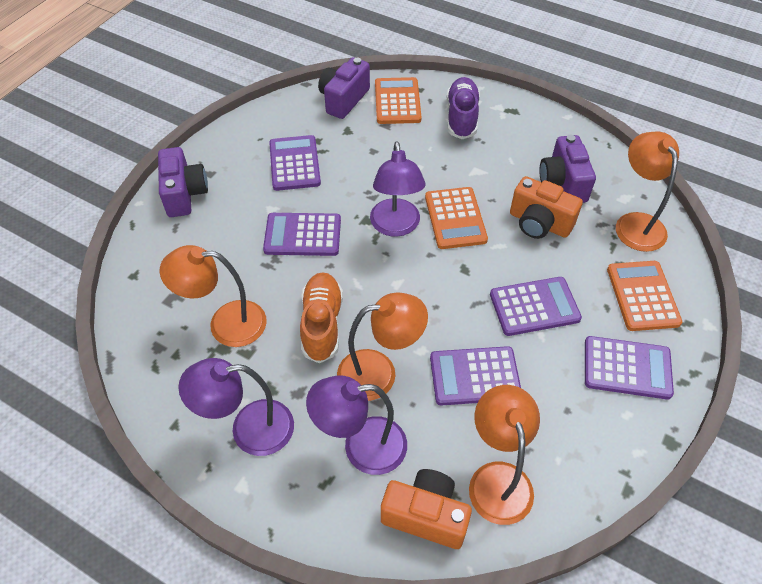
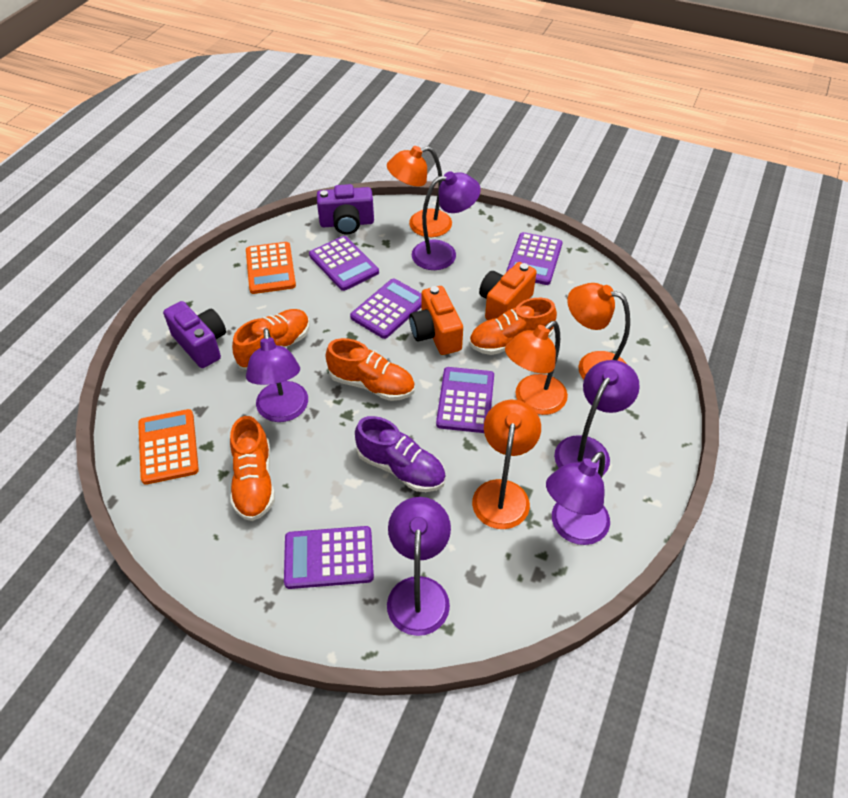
orange calculator: [375,77,422,124] [425,187,488,249] [607,261,682,331] = 3 -> [138,409,199,485] [246,242,296,294] = 2
orange shoe: [300,272,343,363] = 1 -> [230,416,275,521] [232,309,310,370] [325,338,415,401] [469,298,557,355] = 4
purple camera: [158,147,208,217] [318,57,370,119] [539,135,596,203] = 3 -> [163,301,226,368] [317,184,374,234] = 2
purple lamp: [178,358,294,456] [306,375,407,475] [370,141,425,237] = 3 -> [246,328,308,422] [387,497,451,636] [412,171,481,270] [546,452,610,545] [554,360,640,475] = 5

